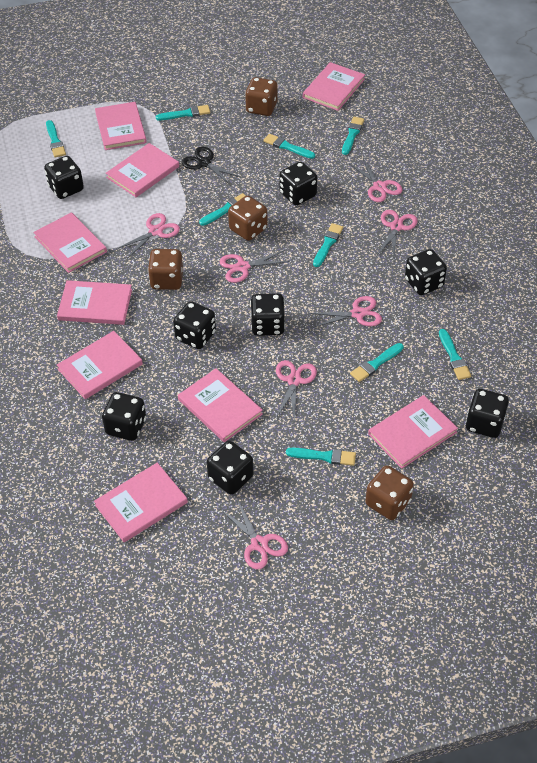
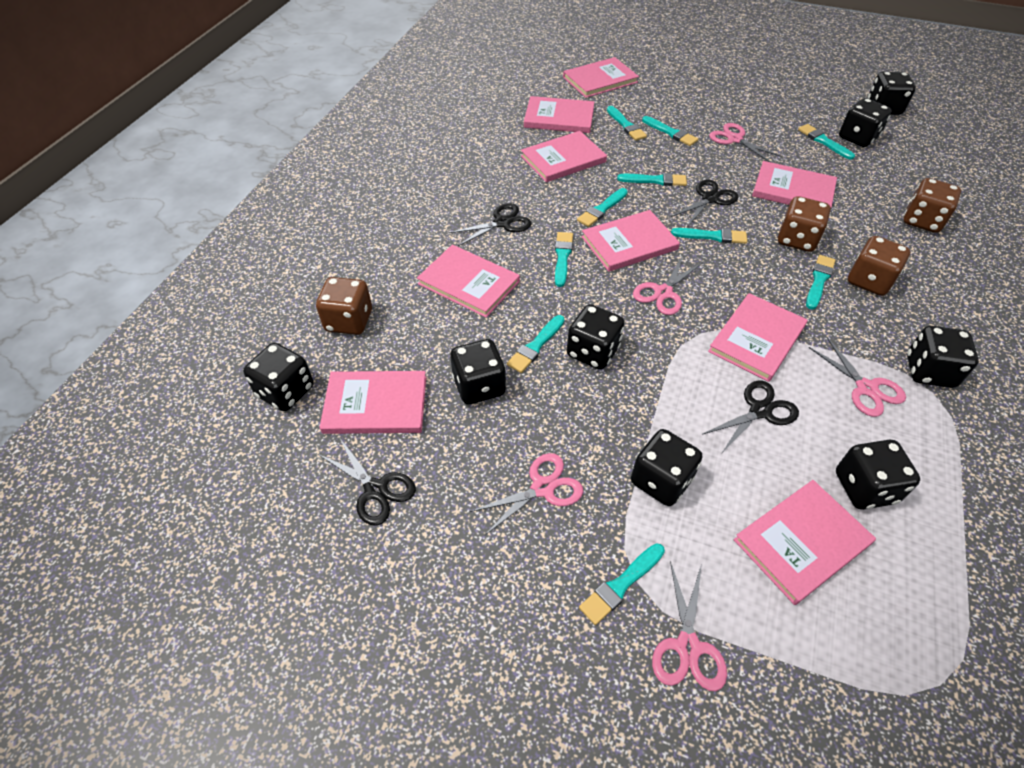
black scissors: [182,147,242,184] = 1 -> [318,437,416,526] [448,203,532,246] [671,179,738,226] [703,381,799,454] = 4
pink scissors: [116,213,180,258] [220,250,290,283] [220,499,288,570] [276,360,317,419] [309,296,382,328] [350,158,402,202] [377,210,418,257] = 7 -> [470,453,584,535] [633,256,702,315] [652,561,727,691] [709,123,781,162] [808,337,906,417] = 5
turquoise brush: [46,120,66,157] [156,105,210,120] [199,193,246,226] [263,134,315,159] [286,448,356,466] [313,223,343,267] [342,117,364,155] [350,343,404,382] [439,329,471,380] = 9 -> [507,315,565,373] [555,232,573,287] [577,188,628,227] [579,543,665,625] [607,106,647,141] [617,173,687,186] [642,116,698,146] [671,228,747,244] [798,124,855,160] [806,255,836,310] = 10

